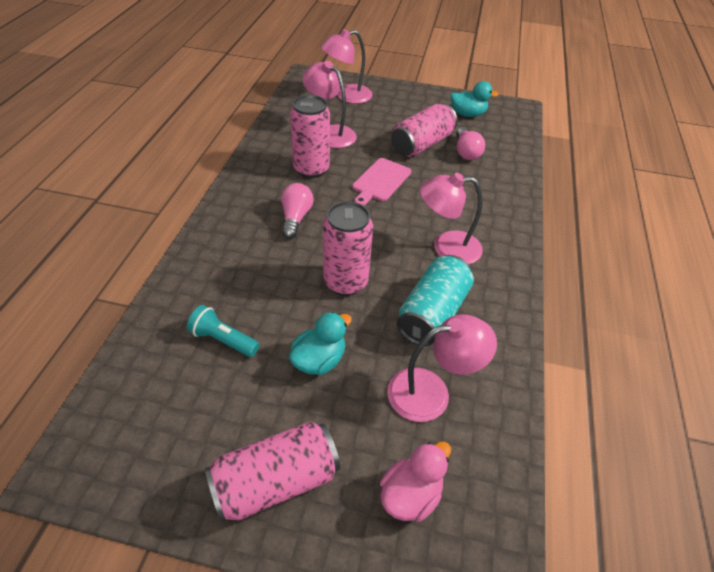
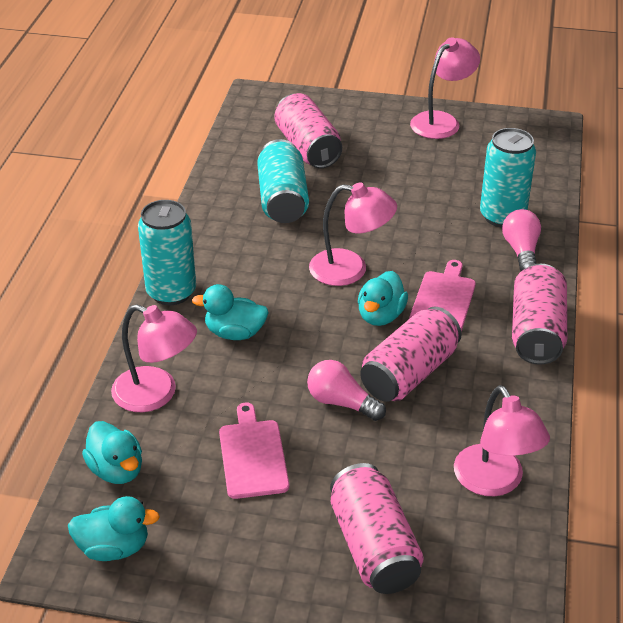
pink cutting board: [352,158,411,206] = 1 -> [219,403,289,499] [409,260,476,331] = 2
pink duck: [380,442,451,522] = 1 -> none = 0
turquoise can: [397,255,474,346] = 1 -> [138,200,196,305] [257,139,309,223] [480,128,536,228] = 3
turquoise duck: [289,312,352,375] [450,81,499,117] = 2 -> [68,496,160,561] [82,421,142,484] [192,284,269,340] [358,271,408,326] = 4
turquoise flashlight: [187,305,259,357] = 1 -> none = 0

